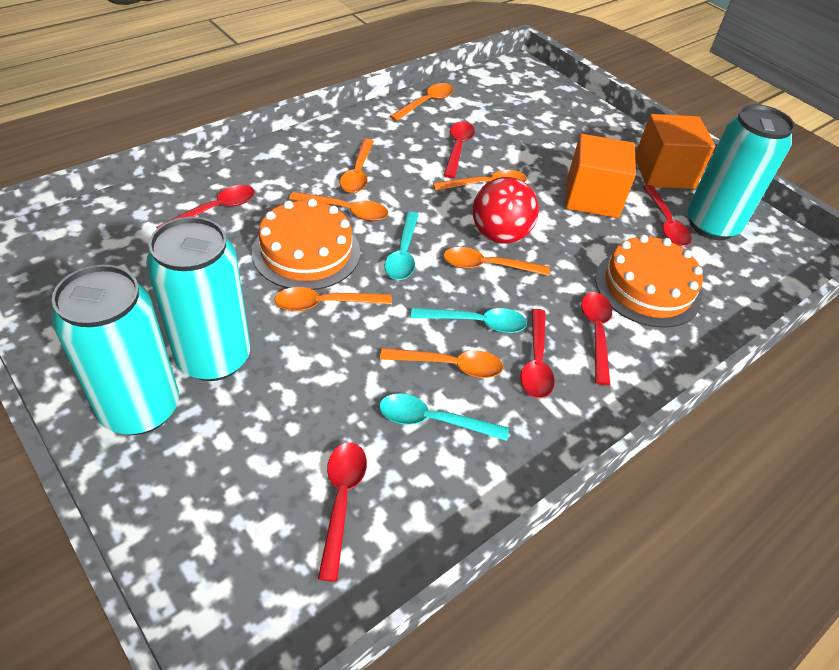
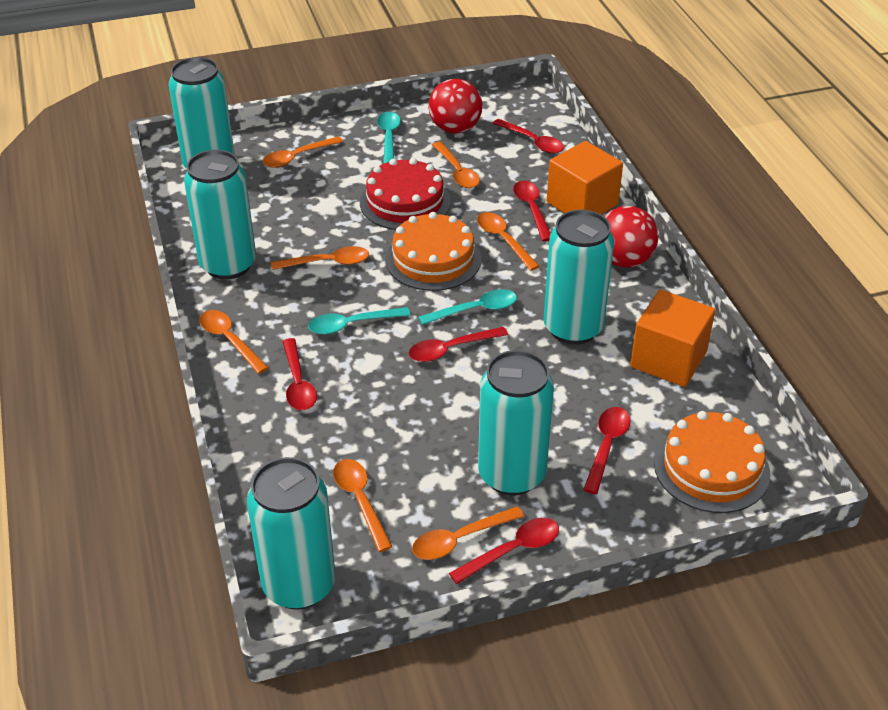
red ball: [473,177,539,244] = 1 -> [429,79,482,134] [604,206,658,268] = 2
red cake: none = 0 -> [360,158,451,230] = 1
turquoise can: [51,265,179,435] [146,217,250,381] [687,104,795,240] = 3 -> [169,57,235,169] [184,150,256,280] [247,457,336,610] [478,350,554,495] [543,210,614,345] = 5

